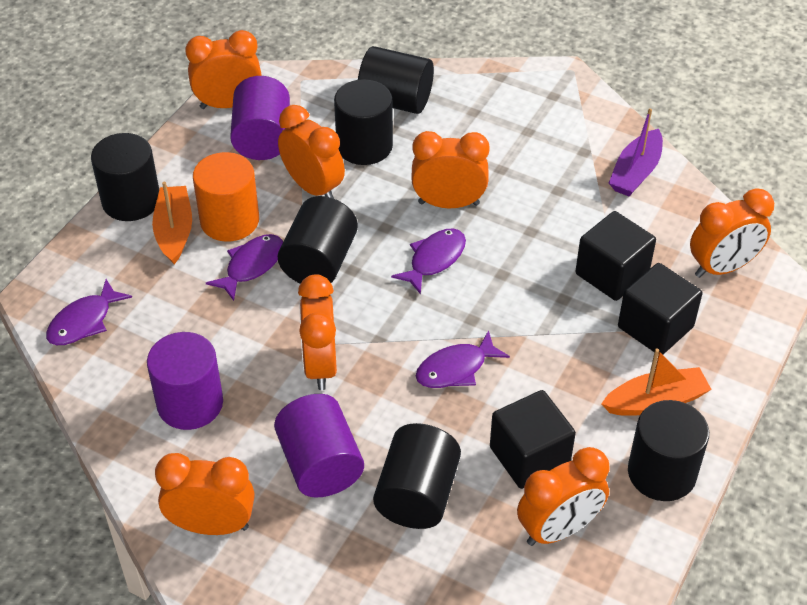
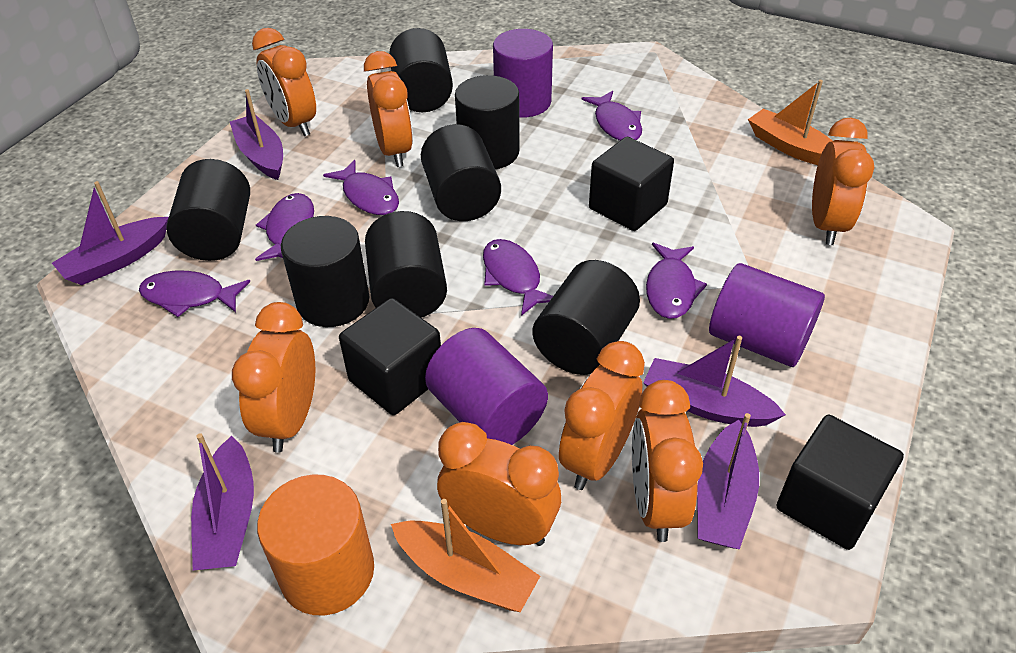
black cylinder: [91,133,159,221] [278,196,358,284] [334,79,393,165] [358,46,434,114] [373,423,461,529] [628,400,709,501] = 6 -> [166,159,250,261] [281,216,369,327] [365,211,447,318] [389,28,453,112] [421,124,501,221] [455,75,519,169] [533,260,640,375] = 7
purple boat: [609,108,663,196] = 1 -> [52,181,169,285] [191,433,254,570] [230,89,283,180] [643,336,786,427] [697,413,759,549] = 5
purple fish: [46,279,132,345] [206,234,283,301] [391,229,466,294] [416,330,510,388] = 4 -> [139,270,250,317] [255,193,314,261] [323,160,399,215] [483,239,553,316] [581,91,642,141] [646,243,707,319] = 6

